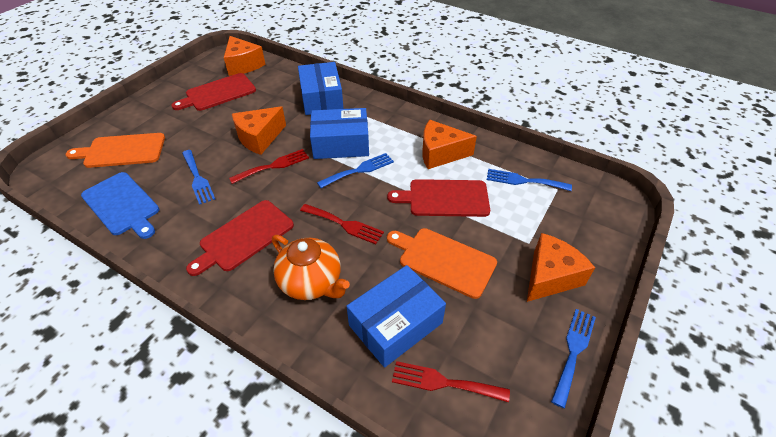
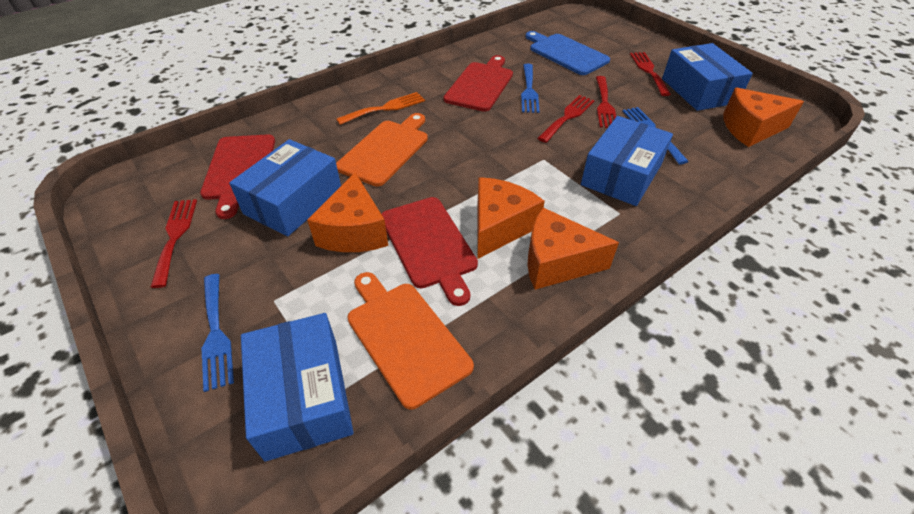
blue box: [298,62,344,115] [310,108,369,159] [347,265,446,368] = 3 -> [229,139,341,236] [241,313,354,461] [581,116,673,206] [662,43,753,111] = 4
blue fork: [182,150,215,205] [317,153,394,188] [487,169,572,191] [551,309,596,408] = 4 -> [202,274,234,392] [521,64,540,113] [622,107,689,165] = 3
orange fork: none = 0 -> [336,92,425,125] = 1
orange teapot: [272,235,350,300] = 1 -> none = 0
red fork: [229,149,309,184] [300,204,384,244] [392,361,510,402] = 3 -> [151,199,197,288] [538,95,595,143] [596,76,616,128] [630,52,671,96] = 4

